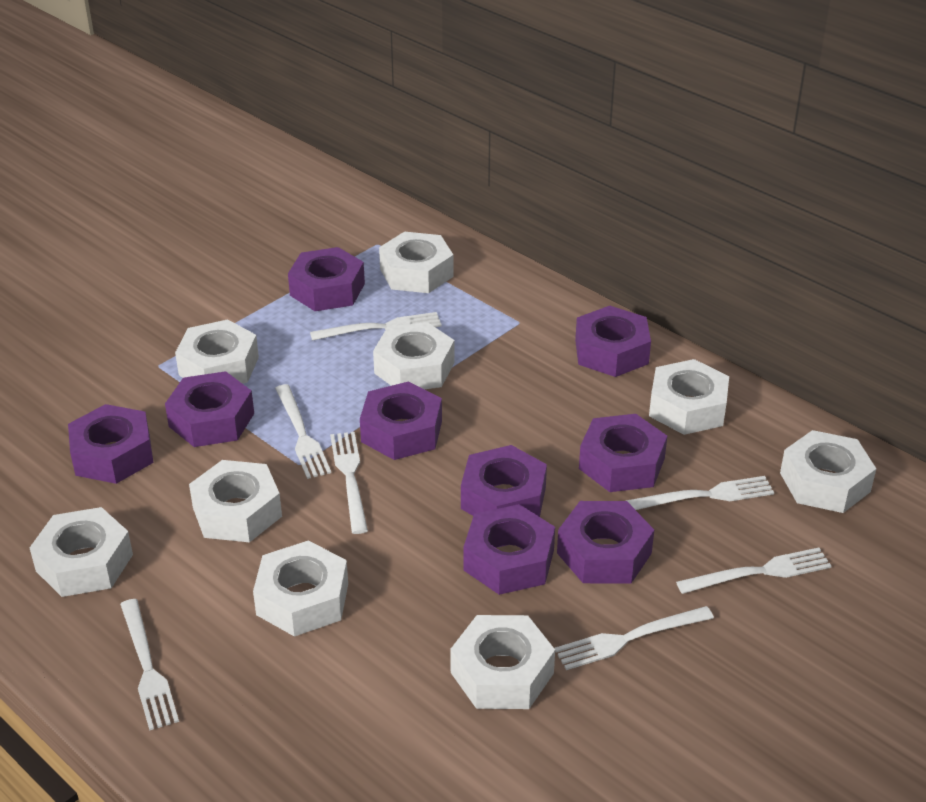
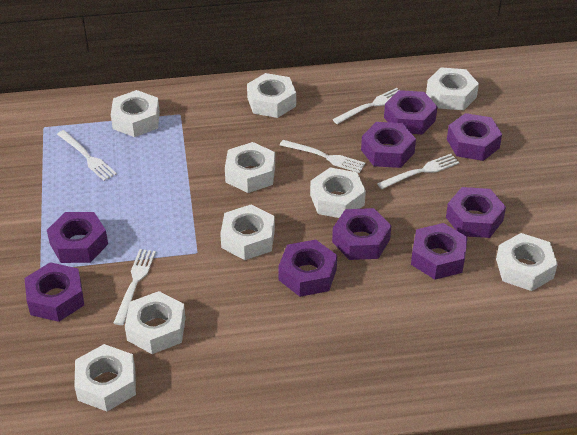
white fork: [120,599,179,731] [275,384,331,479] [310,312,442,341] [330,432,368,534] [555,606,714,670] [626,476,774,510] [676,548,831,594] = 7 -> [57,130,117,181] [114,249,156,325] [280,140,365,173] [332,88,398,124] [377,154,460,189] = 5

